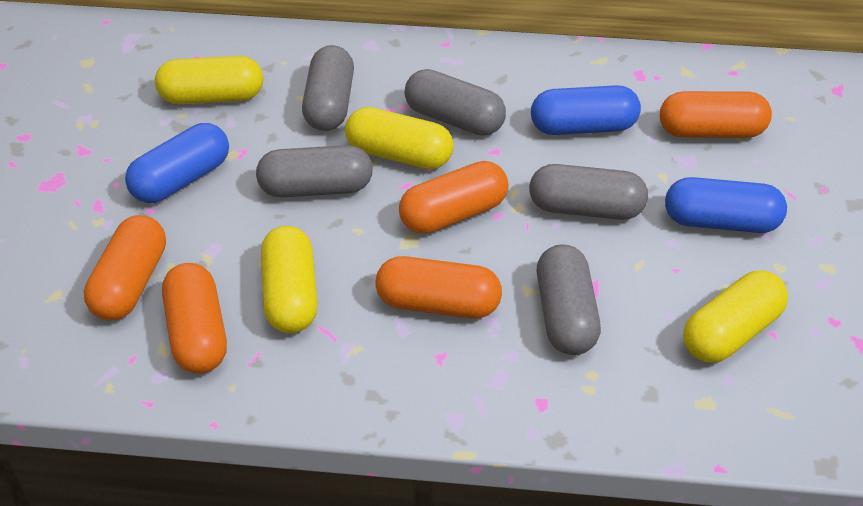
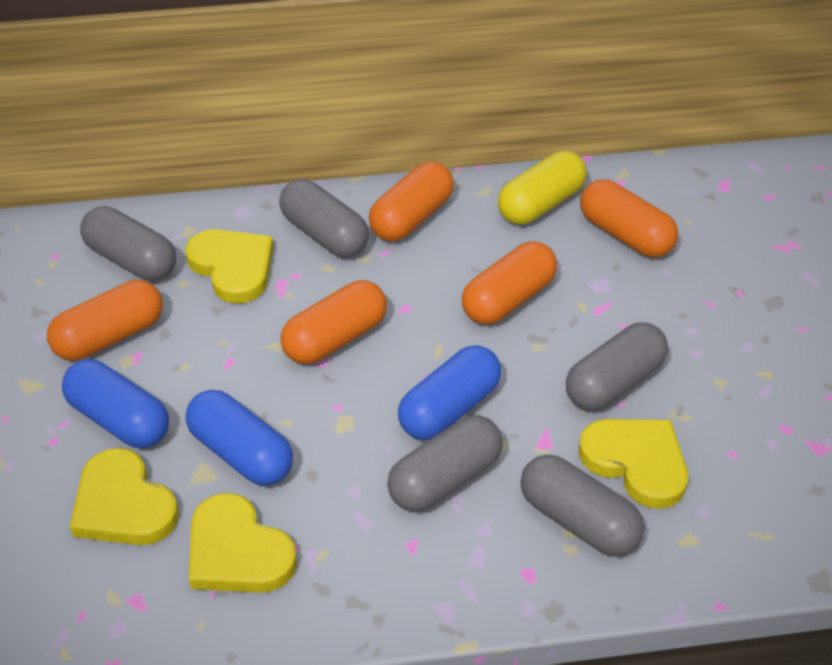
yellow capsule: [155,56,263,104] [261,226,318,333] [345,107,454,169] [683,270,788,363] = 4 -> [498,151,587,225] = 1
yellow heart: none = 0 -> [70,448,179,545] [185,229,273,304] [189,493,297,593] [579,419,688,509] = 4

